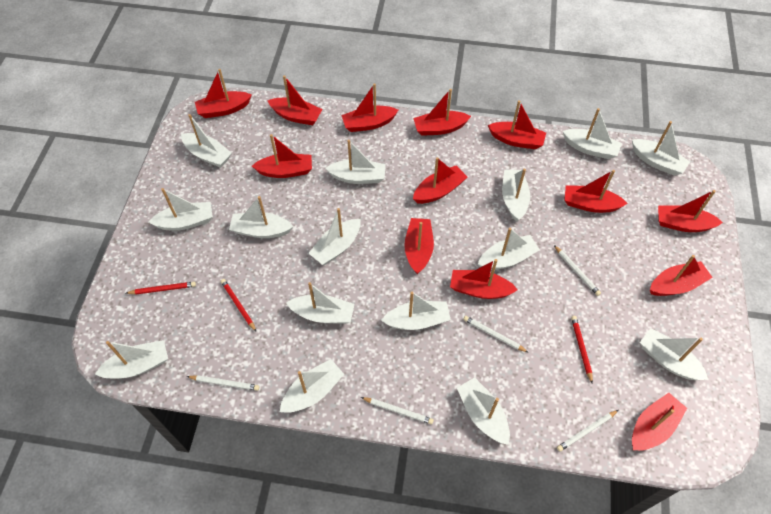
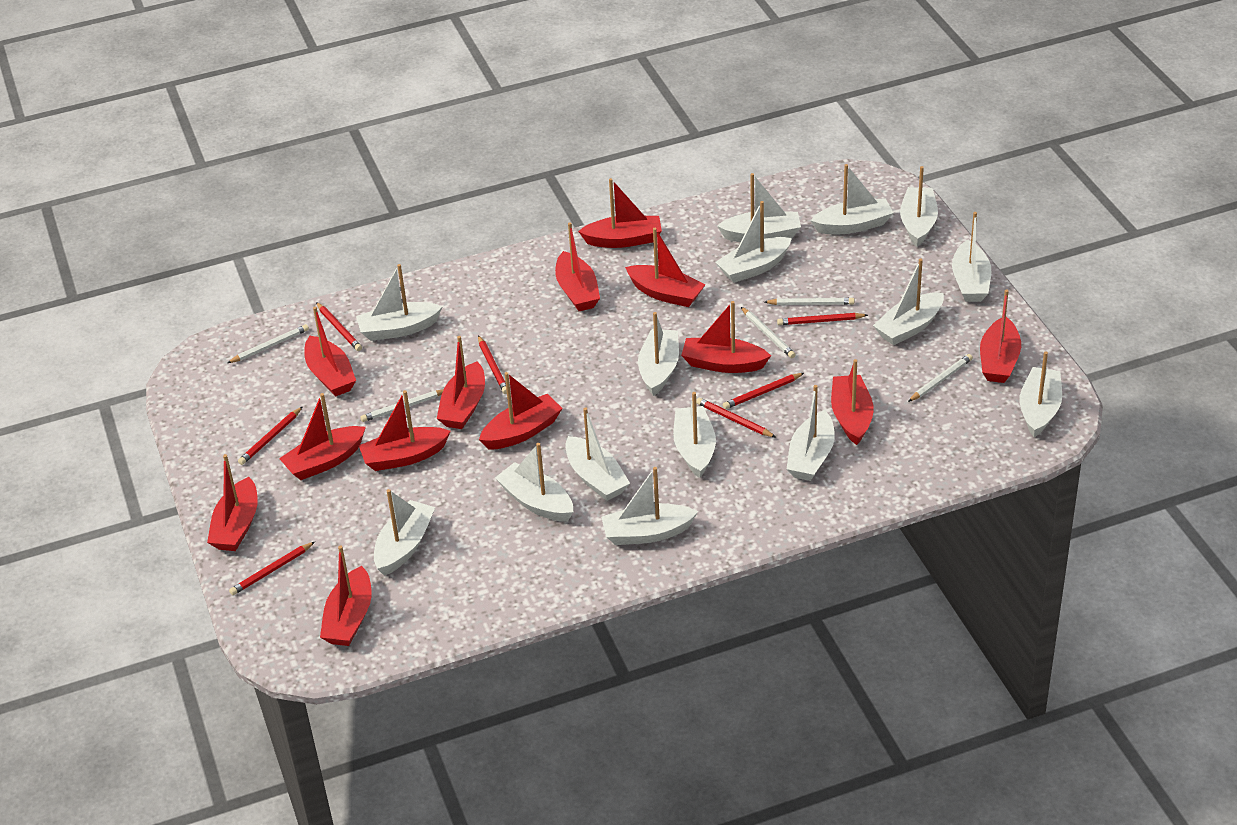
red pencil: [126,282,196,294] [221,279,256,331] [571,316,593,384] = 3 -> [229,542,315,595] [238,406,303,465] [316,302,362,351] [478,335,507,394] [696,398,775,437] [723,373,804,409] [777,313,868,325] = 7

